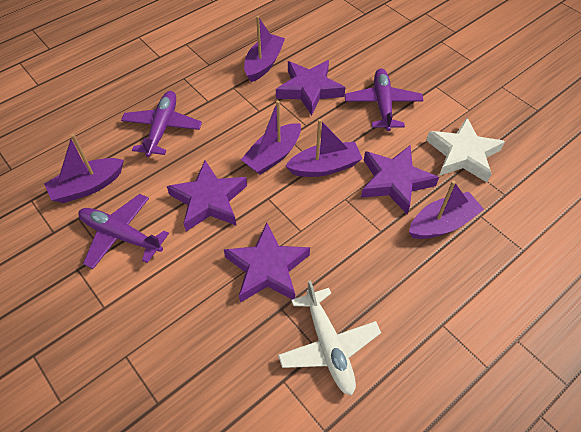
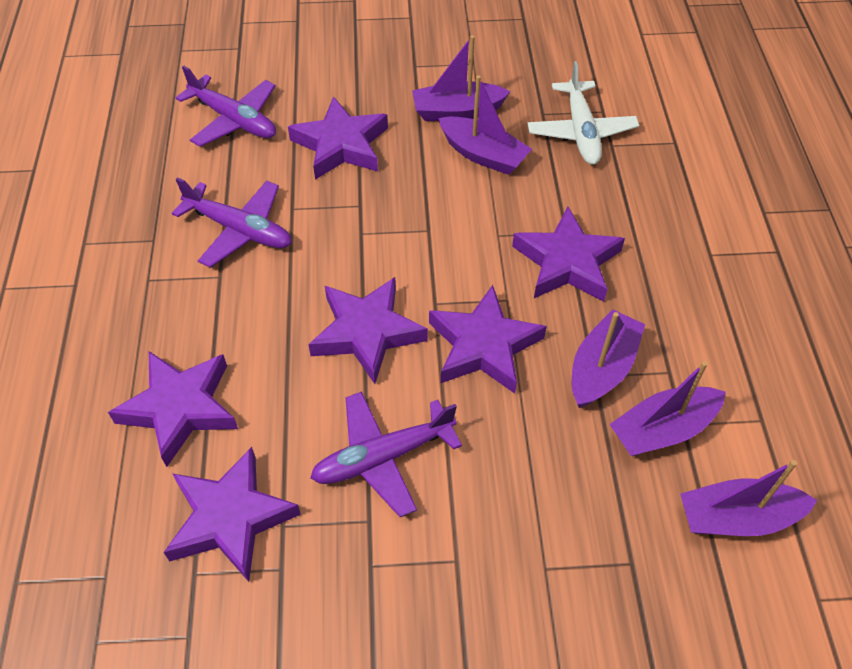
purple star: [167,160,247,231] [224,223,310,302] [276,60,345,116] [361,145,439,214] = 4 -> [108,351,238,467] [163,447,301,582] [288,96,388,180] [308,277,428,384] [429,285,547,394] [512,207,625,302] = 6
white star: [426,118,505,182] = 1 -> none = 0

